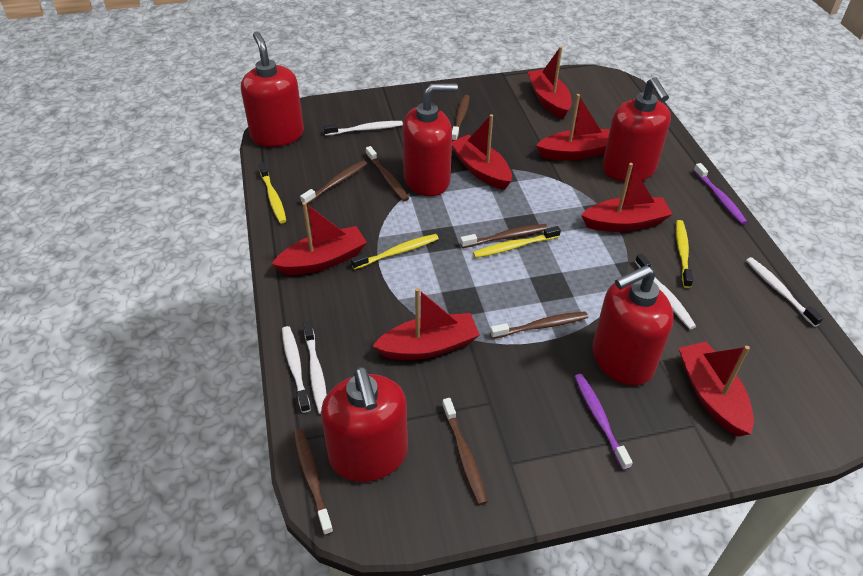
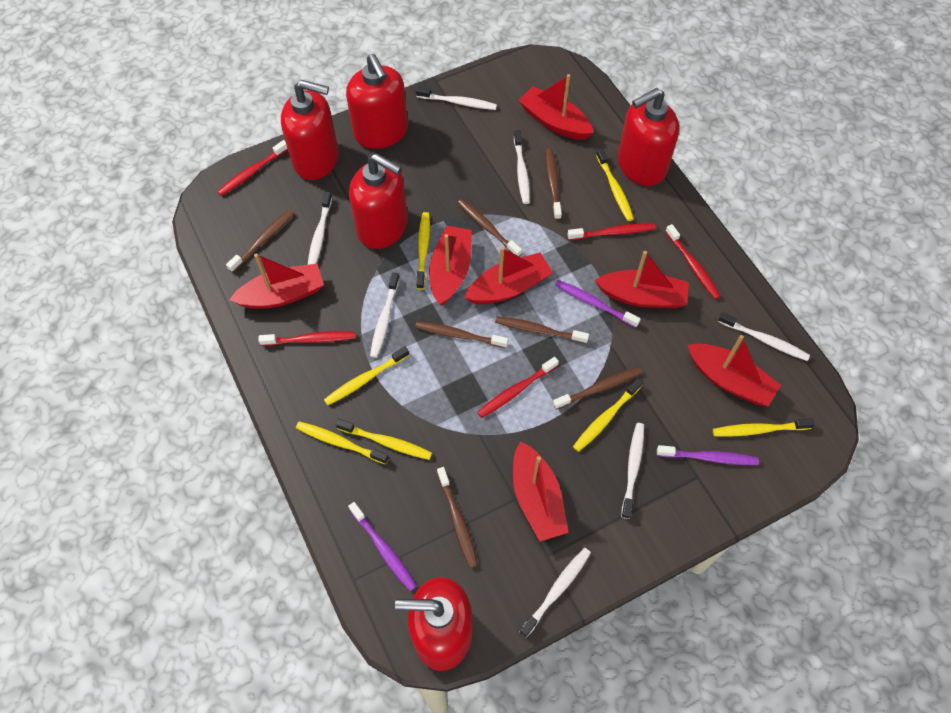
purple toothbrush: [574,374,633,470] [694,163,747,225] = 2 -> [348,502,417,591] [555,280,641,328] [657,445,759,465] = 3
red toothbrush: none = 0 -> [217,140,288,196] [258,331,355,346] [477,357,559,418] [567,223,656,240] [665,224,721,299] = 5
white toothbrush: [282,326,311,413] [304,322,327,414] [324,121,403,136] [635,253,696,329] [746,257,823,327] = 5 -> [308,192,332,265] [370,272,400,358] [416,87,497,110] [514,130,530,204] [520,548,591,638] [621,423,644,519] [718,312,810,361] = 7
yellow toothbrush: [259,163,286,223] [351,234,439,270] [473,226,561,258] [676,220,693,288] = 4 -> [296,421,389,464] [324,346,409,405] [336,419,432,460] [416,212,430,290] [573,378,643,452] [596,148,634,221] [713,418,815,437] = 7

